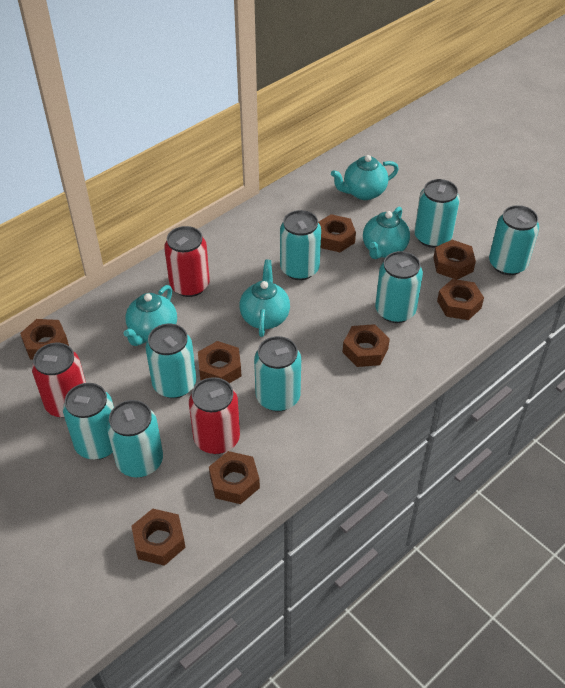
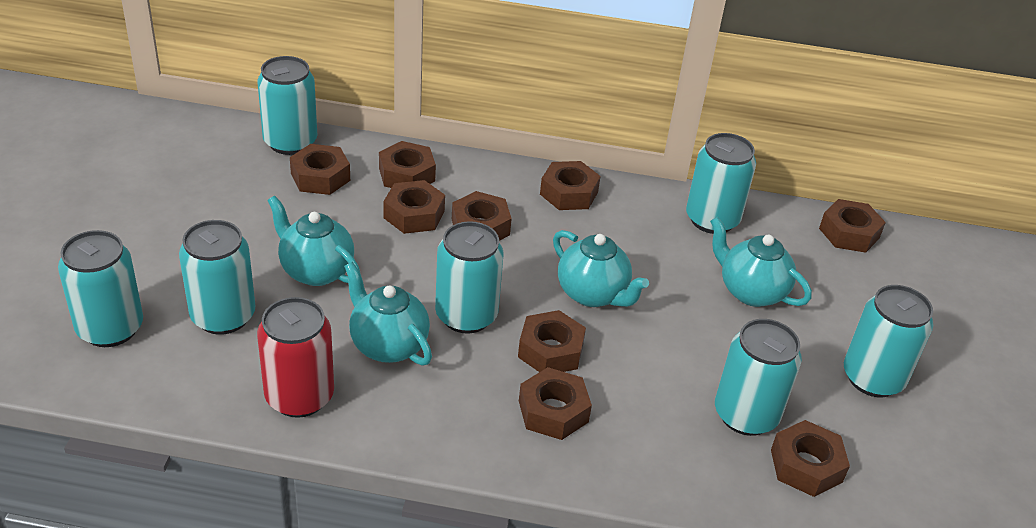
brown nut: [20,319,69,360] [131,509,186,566] [198,341,241,383] [209,451,260,504] [318,214,356,252] [343,324,390,367] [433,240,476,280] [437,279,484,320] = 8 -> [290,144,350,195] [379,141,436,188] [383,180,445,234] [452,191,512,241] [518,310,586,372] [519,367,592,440] [540,161,601,210] [771,420,850,497] [819,199,886,253] = 9
red can: [32,343,86,418] [164,226,210,297] [189,377,240,454] = 3 -> [257,297,334,418] = 1
turquoise can: [63,383,114,460] [107,400,163,477] [145,324,196,398] [254,336,301,411] [280,210,321,280] [375,251,423,323] [414,179,460,248] [489,205,539,275] = 8 -> [58,230,143,347] [179,220,256,335] [257,56,317,155] [435,221,503,334] [686,133,756,234] [715,319,802,436] [844,285,933,397] = 7

